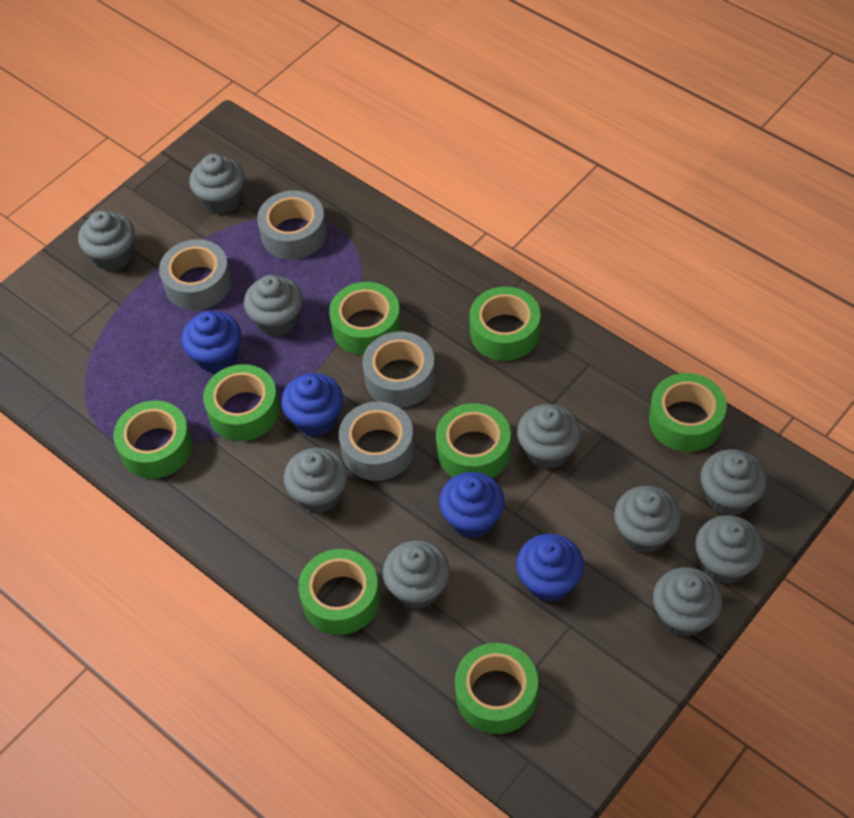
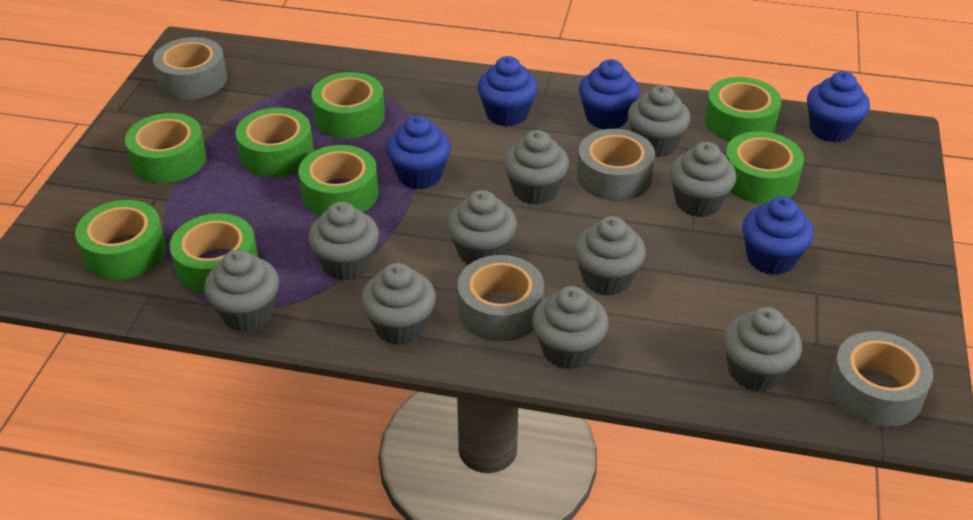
blue cupcake: [181,311,241,373] [281,373,343,437] [439,472,505,539] [516,534,584,602] = 4 -> [386,115,451,189] [477,56,538,127] [579,59,640,130] [742,196,814,275] [807,71,870,143] = 5

